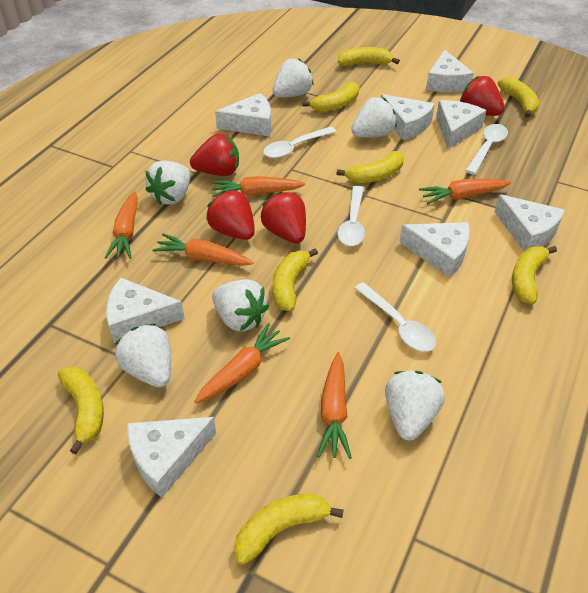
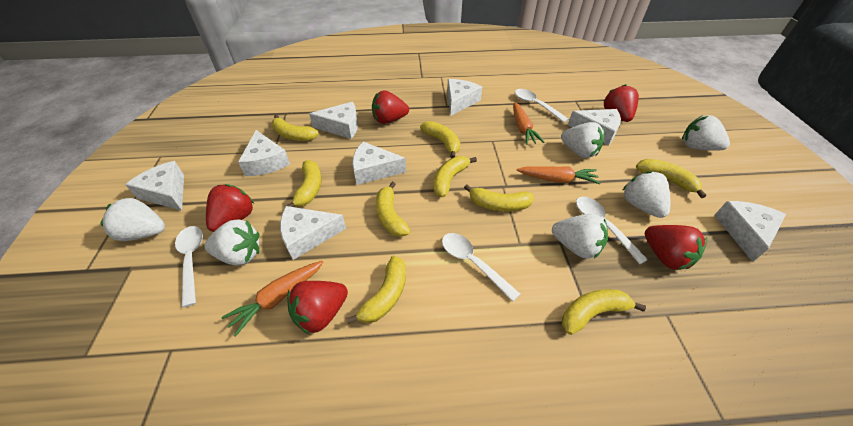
orange carrot: [104,191,138,259] [152,233,254,266] [194,323,290,404] [212,176,305,197] [317,352,352,459] [419,179,511,204] = 6 -> [222,261,323,337] [513,102,544,145] [516,166,600,184] = 3
red strawberry: [190,133,239,176] [206,190,255,240] [261,192,306,243] [460,76,505,116] = 4 -> [206,184,254,232] [287,281,348,334] [372,90,409,124] [604,84,639,122] [645,225,707,270] = 5
yellow banana: [58,366,104,454] [234,493,344,565] [273,248,318,311] [303,82,359,112] [336,151,404,183] [338,47,400,66] [498,77,539,118] [512,246,557,304] = 8 -> [272,115,319,141] [285,160,322,207] [346,256,406,324] [376,182,410,237] [420,121,460,158] [433,156,477,197] [464,184,534,212] [562,289,646,335] [636,159,706,198] = 9

